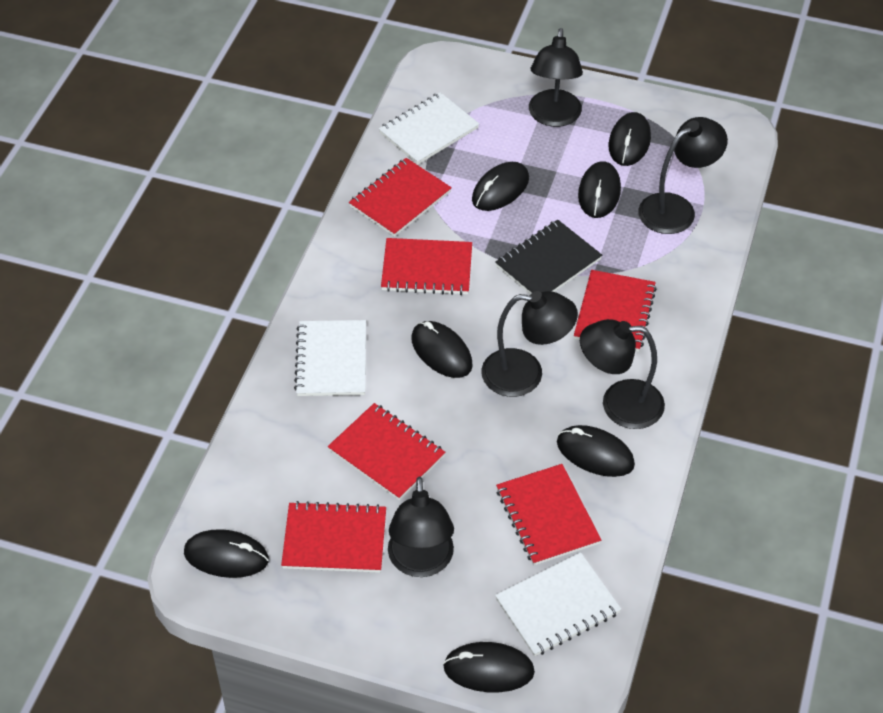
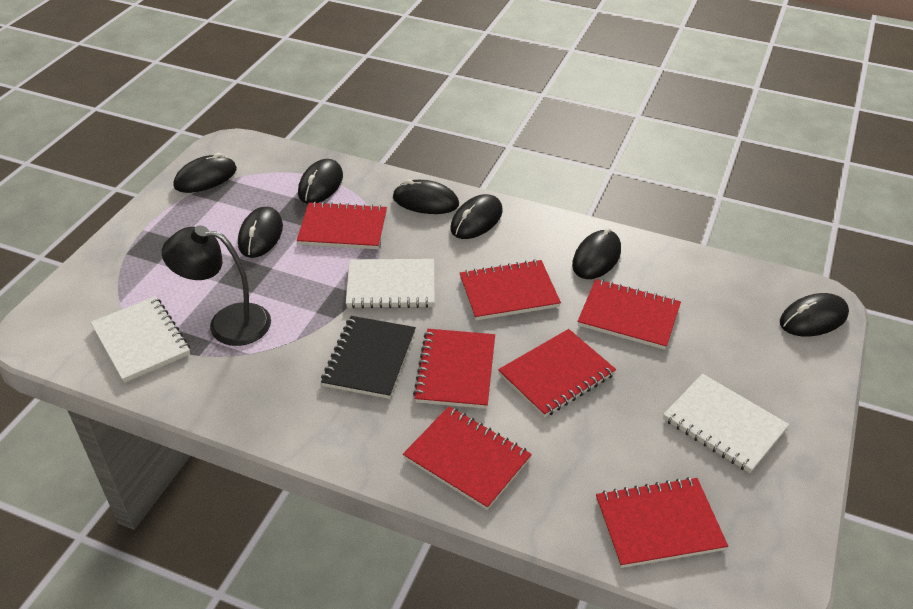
black lamp: [388,476,454,577] [481,291,578,397] [529,28,583,127] [580,319,665,429] [638,117,728,234] = 5 -> [162,225,271,346] = 1
red notebook: [281,501,386,573] [328,403,445,500] [349,158,452,237] [381,238,472,295] [496,464,601,565] [574,270,657,352] = 6 -> [297,201,387,249] [403,406,532,510] [413,329,495,409] [460,259,561,320] [498,329,616,417] [578,279,681,350] [596,477,728,568] = 7

